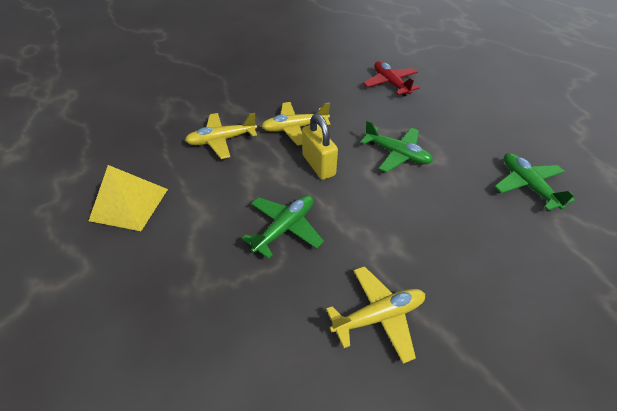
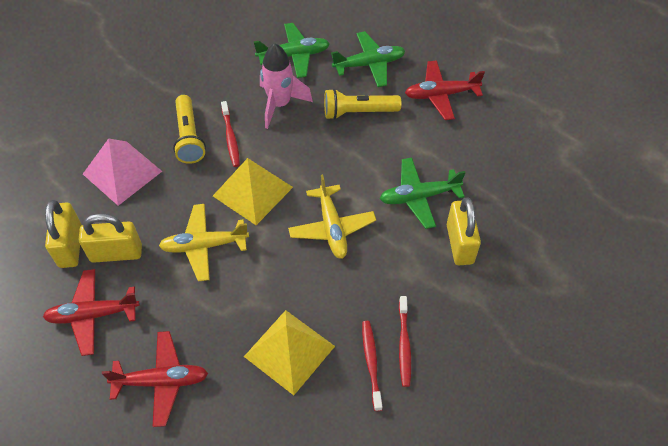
pink pyramid: none = 0 -> [83,138,162,206] = 1
pink rocket: none = 0 -> [260,43,313,129] = 1
red plane: [363,61,419,96] = 1 -> [43,269,140,356] [102,331,208,427] [405,60,485,120] = 3
red toothbrush: none = 0 -> [221,101,240,167] [362,321,382,411] [399,296,411,387] = 3
yellow flashlight: none = 0 -> [173,95,206,164] [324,89,401,120] = 2
yellow padlock: [302,113,338,180] = 1 -> [45,200,82,268] [79,213,142,263] [447,197,481,265] = 3
yellow plane: [185,113,257,159] [261,102,331,146] [326,266,425,364] = 3 -> [159,204,249,282] [288,174,376,259] = 2
yellow pyramid: [89,165,168,231] = 1 -> [213,158,293,225] [244,310,335,395] = 2

